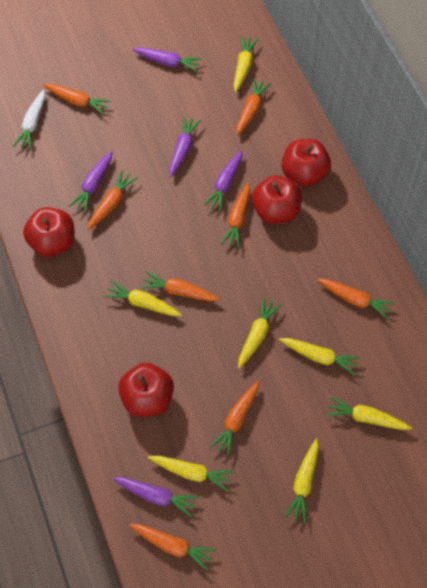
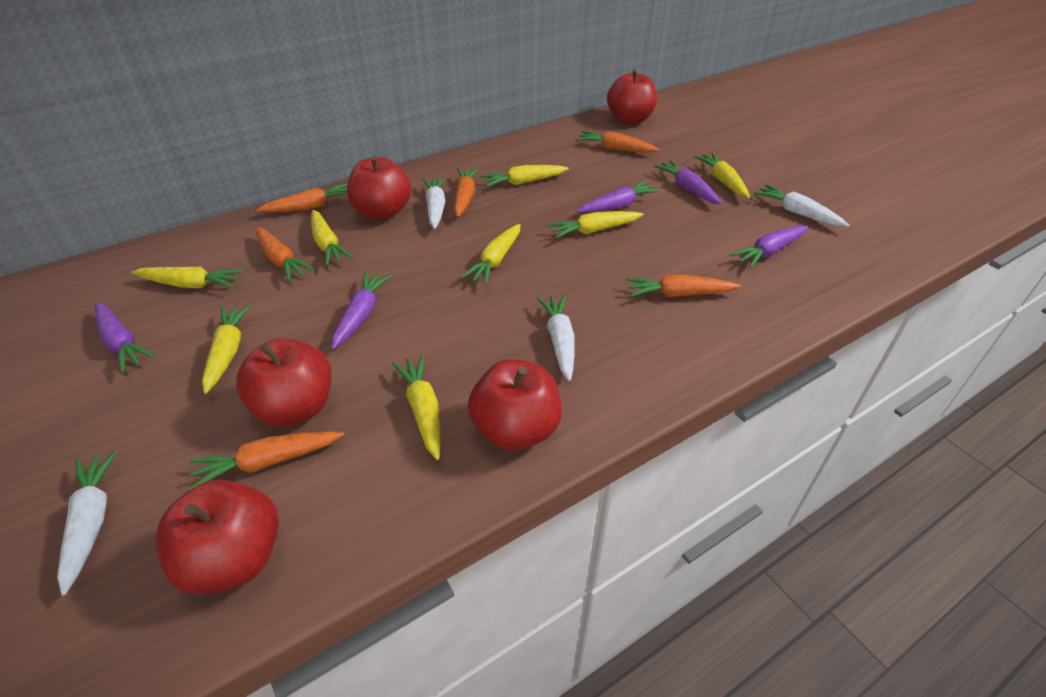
orange carrot: [43,84,112,115] [87,170,138,230] [129,524,217,571] [140,271,220,302] [209,381,259,457] [221,183,250,249] [236,78,271,136] [317,279,395,319] = 8 -> [189,431,344,490] [255,227,314,281] [257,183,348,213] [454,168,479,217] [576,131,659,153] [626,275,741,297] = 6
red apple: [23,207,75,257] [118,363,174,417] [252,175,302,224] [282,139,331,187] = 4 -> [156,480,279,595] [236,338,332,426] [347,156,411,220] [468,359,562,451] [607,70,657,124] = 5
white carrot: [13,90,45,150] = 1 -> [57,450,117,596] [422,177,445,229] [537,295,575,381] [754,184,849,227] = 4
yellow carrot: [104,280,182,316] [148,455,234,492] [234,36,258,92] [238,297,282,369] [279,338,361,376] [284,438,319,523] [326,396,412,430] = 7 -> [131,267,243,288] [202,304,252,394] [311,210,353,266] [392,355,441,460] [461,224,521,285] [480,165,569,188] [547,211,643,239] [694,153,750,198] = 8

